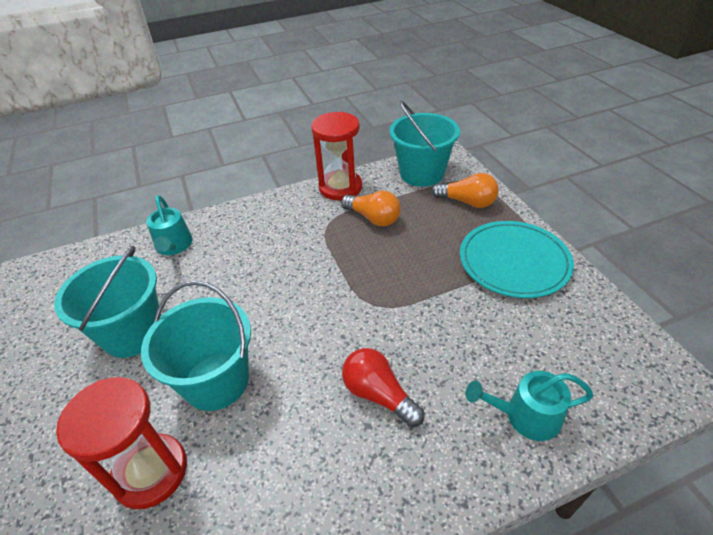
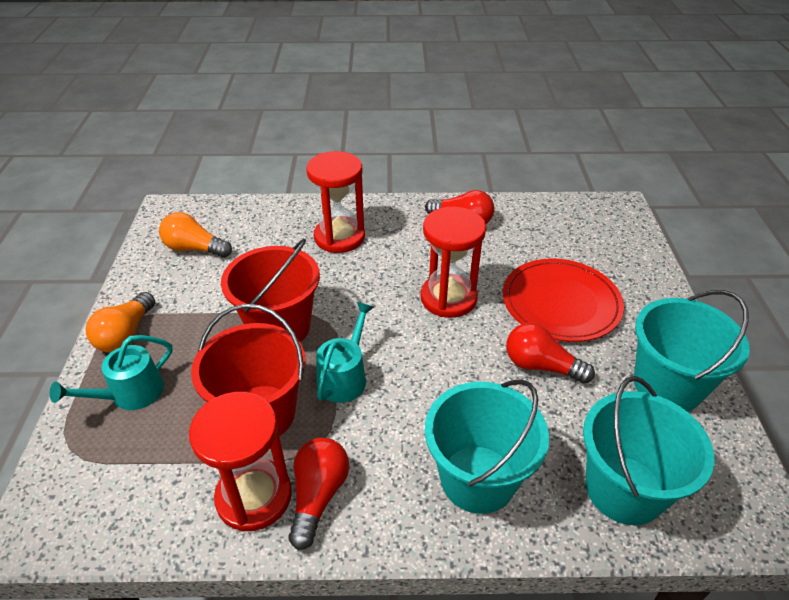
red bucket: none = 0 -> [191,304,305,436] [221,239,320,342] = 2
red hourglass: [56,377,187,509] [311,112,362,201] = 2 -> [189,392,292,531] [306,151,365,253] [420,206,486,318] = 3
red light bulb: [342,348,424,427] = 1 -> [288,438,349,550] [425,190,494,224] [506,323,595,384] = 3
red plate: none = 0 -> [503,259,624,342] = 1
turquoise plate: [460,221,574,298] = 1 -> none = 0

